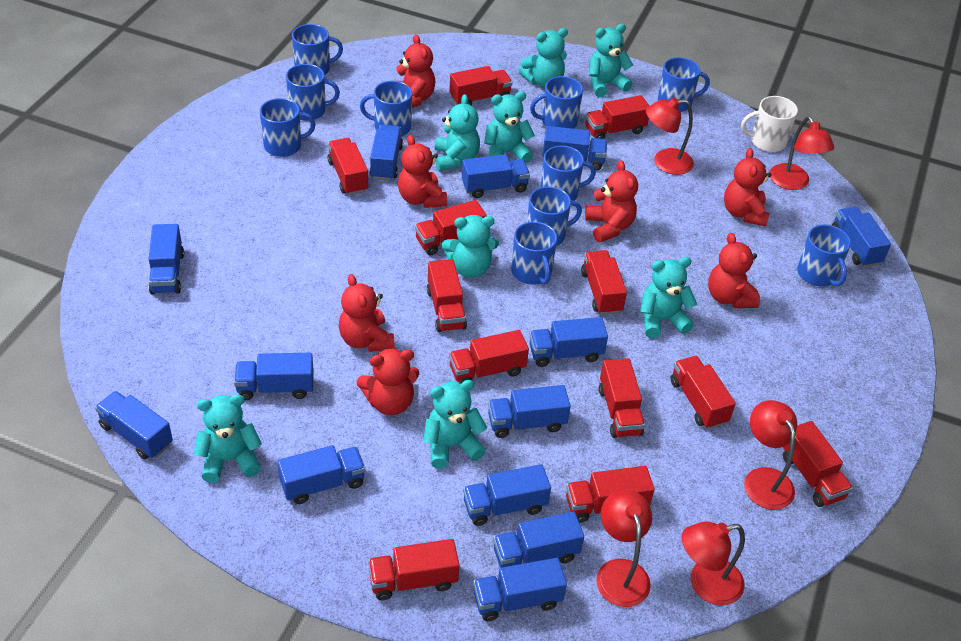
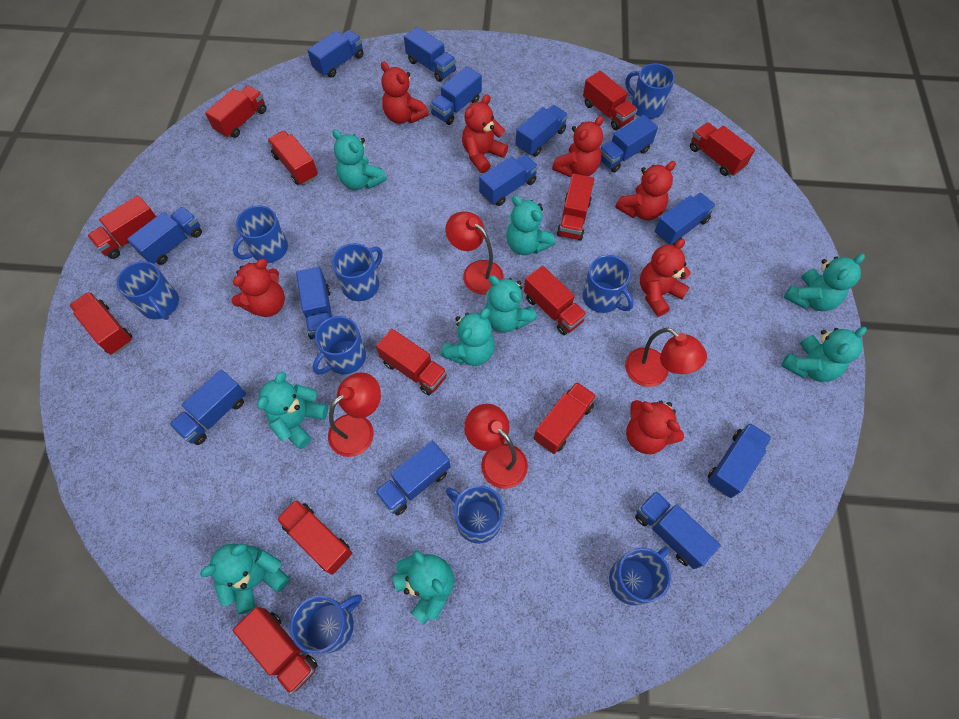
blue mug: [260,98,315,157] [286,64,340,121] [292,24,343,75] [360,81,412,137] [511,222,557,285] [527,186,582,246] [530,76,583,129] [541,146,596,201] [658,57,710,112] [797,225,851,286] = 10 -> [117,261,179,320] [233,206,288,263] [290,594,362,654] [313,316,366,374] [332,243,383,301] [445,485,504,544] [583,255,634,313] [609,546,671,606] [625,63,675,119] = 9
red lamp: [596,490,652,607] [646,97,694,175] [682,521,745,606] [744,400,797,510] [769,116,834,190] = 5 -> [328,372,381,457] [445,212,504,295] [464,404,528,489] [625,328,707,387] = 4
turquoise teddy bear: [194,394,262,483] [423,380,487,469] [435,94,480,171] [442,215,499,278] [484,91,535,163] [519,28,568,88] [589,24,633,97] [640,257,697,338] = 8 -> [200,544,290,615] [257,372,328,449] [332,129,387,190] [392,550,454,625] [441,308,495,366] [485,275,537,333] [506,196,556,255] [781,327,867,382] [784,254,865,311] = 9
white mug: [741,96,798,152] = 1 -> none = 0

